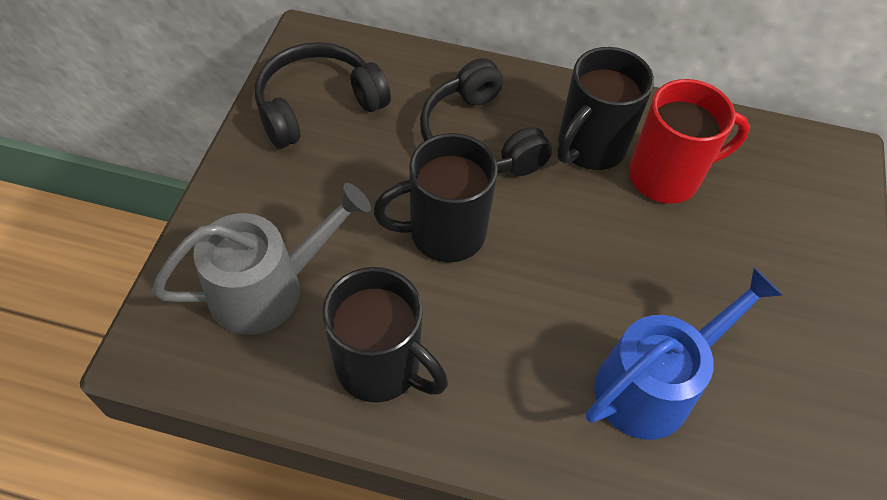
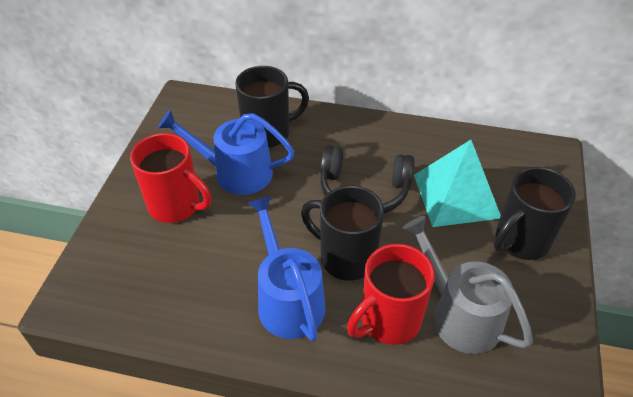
black headphones: [255,42,391,149] [420,58,552,176] = 2 -> [320,145,414,214] = 1
blue watering can: [586,268,782,440] = 1 -> [158,110,295,195] [248,196,326,341] = 2
red mug: [629,79,750,204] = 1 -> [130,133,211,223] [347,244,435,345] = 2
turquoise pyramid: none = 0 -> [414,140,501,227] = 1

